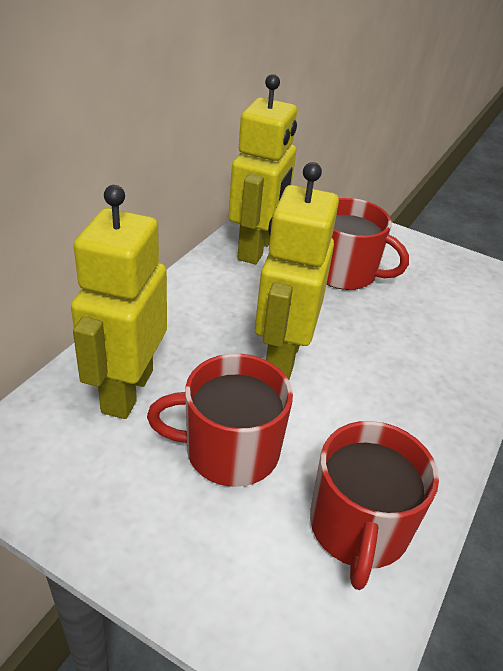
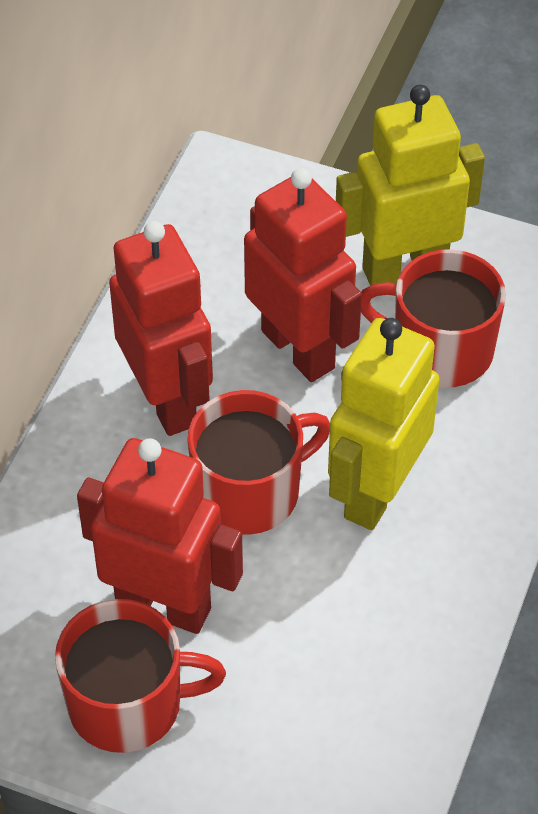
red robot: none = 0 -> [77,438,243,634] [109,221,213,436] [244,168,362,382] = 3
yellow robot: [71,185,167,419] [229,74,297,264] [255,162,339,380] = 3 -> [328,318,440,530] [336,85,485,286] = 2

